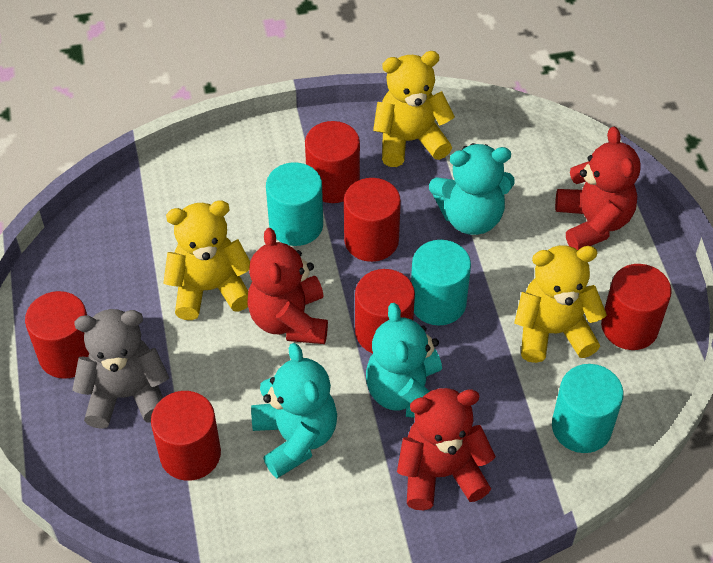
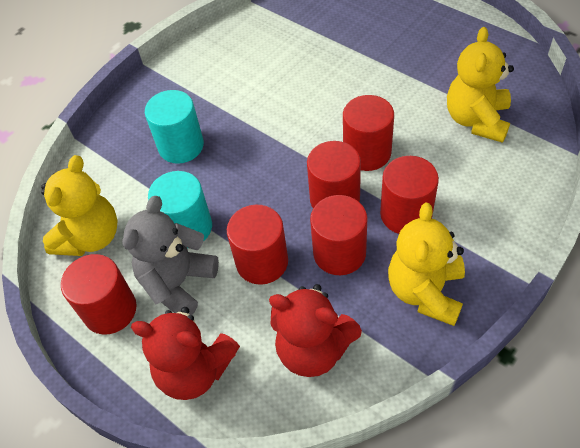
red teddy bear: [247,228,328,344] [397,388,496,510] [555,127,641,250] = 3 -> [131,307,240,400] [269,284,362,377] = 2
turquoise cylinder: [266,162,323,246] [411,240,471,326] [552,364,624,453] = 3 -> [145,90,204,164] [148,171,212,241] = 2
turquoise teddy bear: [251,343,337,478] [366,303,442,418] [429,143,515,235] = 3 -> none = 0

